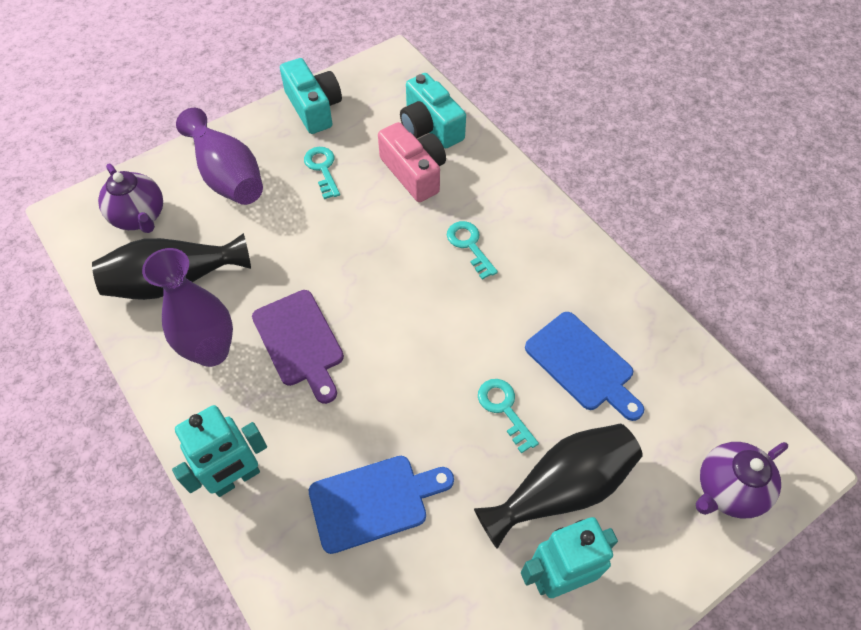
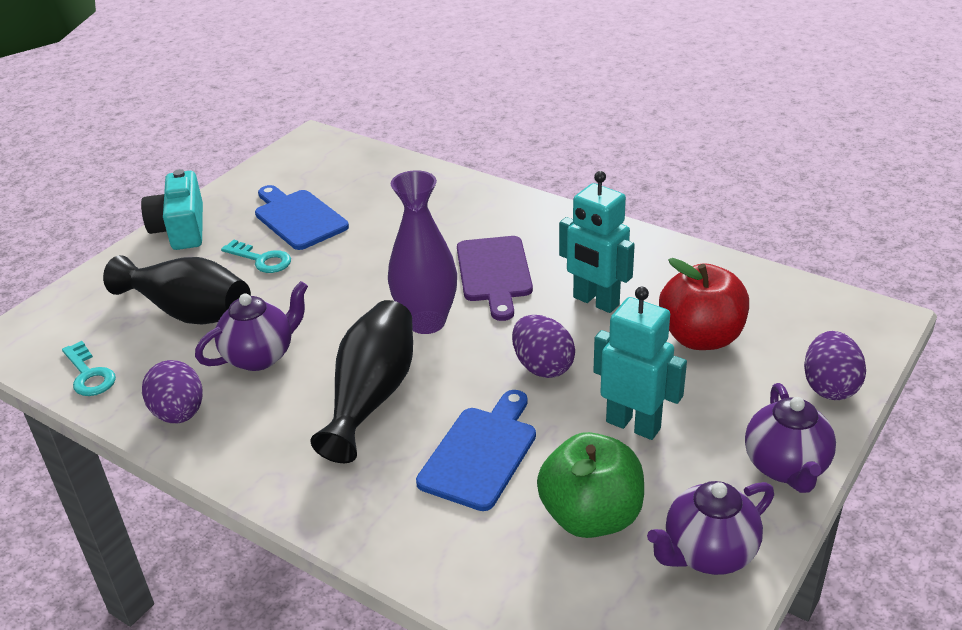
green apple: none = 0 -> [537,432,644,538] = 1
pink camera: [378,122,446,202] = 1 -> none = 0
purple egg: none = 0 -> [142,360,203,423] [512,315,575,378] [804,331,866,400] = 3
purple teapot: [98,164,163,233] [696,442,788,518] = 2 -> [195,281,308,371] [647,481,774,575] [745,383,836,493] = 3
purple vase: [142,248,233,367] [176,108,263,205] = 2 -> [388,170,457,334] = 1
red apple: none = 0 -> [659,258,749,350] = 1
turquoise camera: [280,58,342,134] [400,73,466,148] = 2 -> [141,169,203,250] = 1
turquoise key: [304,147,340,199] [447,221,498,280] [478,379,539,453] = 3 -> [62,341,116,396] [221,239,291,273] = 2

